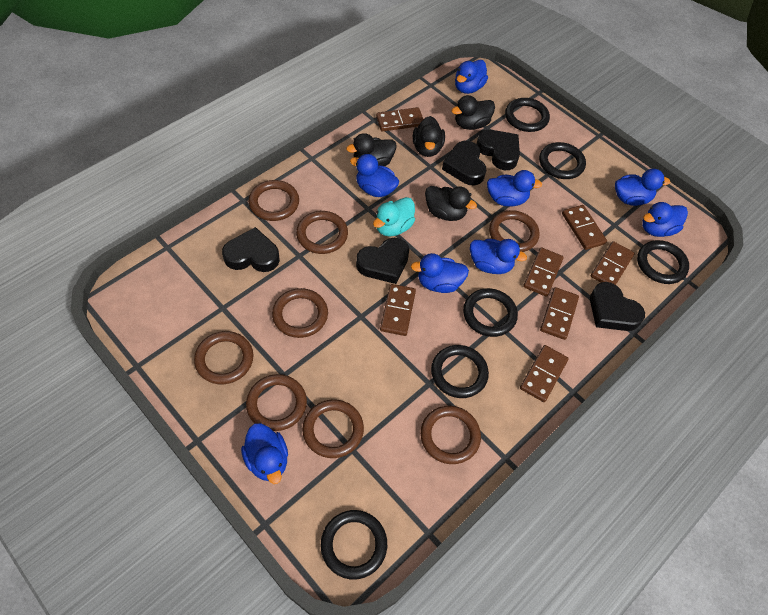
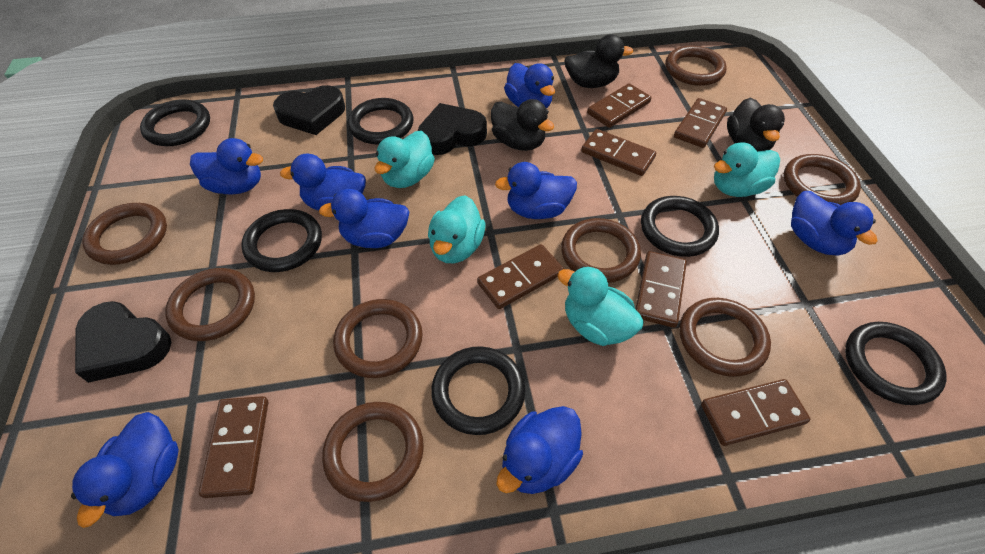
black duck: [346,133,397,166] [413,116,445,157] [425,186,477,221] [451,95,495,130] = 4 -> [491,99,554,151] [564,34,634,88] [727,98,785,151] = 3
black heart: [222,227,280,272] [356,238,409,284] [442,141,486,185] [476,130,520,170] [590,282,645,331] = 5 -> [75,301,171,383] [273,85,345,135] [418,103,487,155] = 3
turquoise duck: [373,197,415,237] = 1 -> [374,131,435,188] [428,195,485,263] [557,266,644,346] [714,142,780,197] = 4

